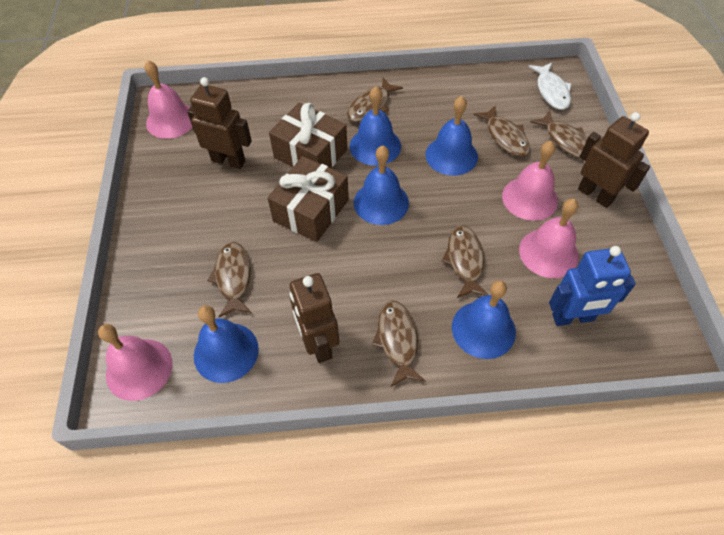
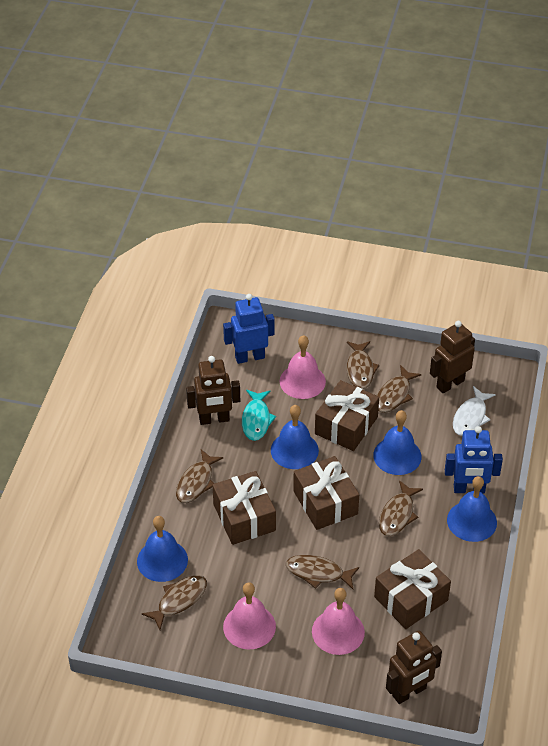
blue bell: [194,305,259,383] [350,86,401,166] [354,145,409,225] [425,96,478,176] [452,280,516,359] = 5 -> [137,516,188,582] [271,405,319,469] [373,410,422,475] [447,476,497,542] = 4
blue robot: [549,246,636,326] = 1 -> [223,294,275,364] [445,426,503,493] = 2
brown gift: [268,156,349,242] [269,103,347,168] = 2 -> [213,471,276,545] [293,456,359,530] [315,380,379,451] [374,549,451,629] = 4
pink bell: [98,324,172,401] [145,60,192,139] [502,141,558,221] [519,199,579,278] = 4 -> [223,582,276,650] [280,335,326,399] [312,588,365,655] = 3
turquoise fish: none = 0 -> [242,390,276,441] = 1

